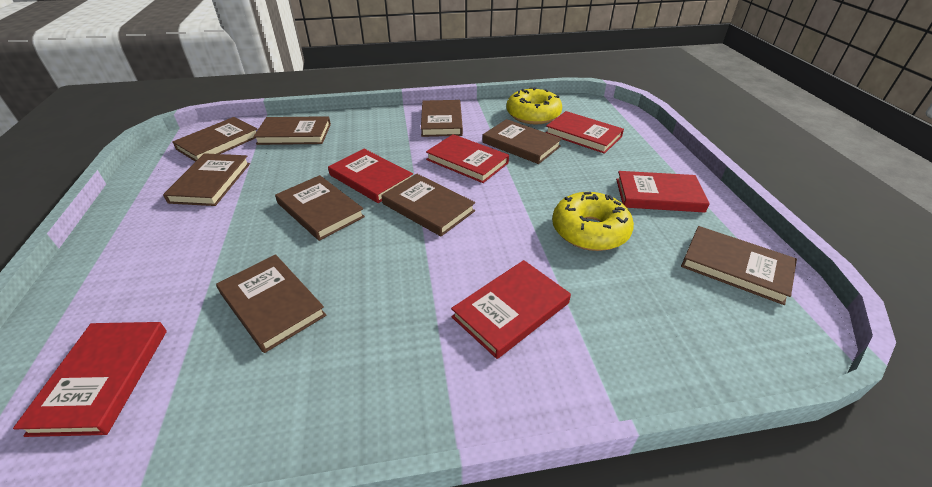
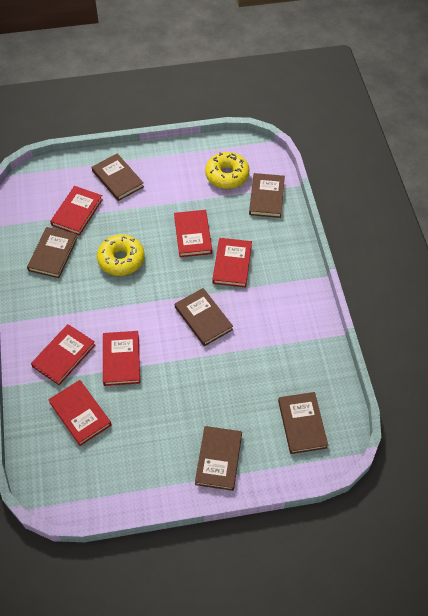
brown book: [163,153,250,206] [172,117,257,162] [216,254,326,353] [253,116,331,145] [275,175,365,241] [381,174,475,236] [421,100,463,137] [482,119,562,164] [681,226,797,305] = 9 -> [27,227,78,278] [92,153,144,201] [175,288,233,346] [195,426,242,491] [249,173,285,218] [278,392,328,454] = 6

